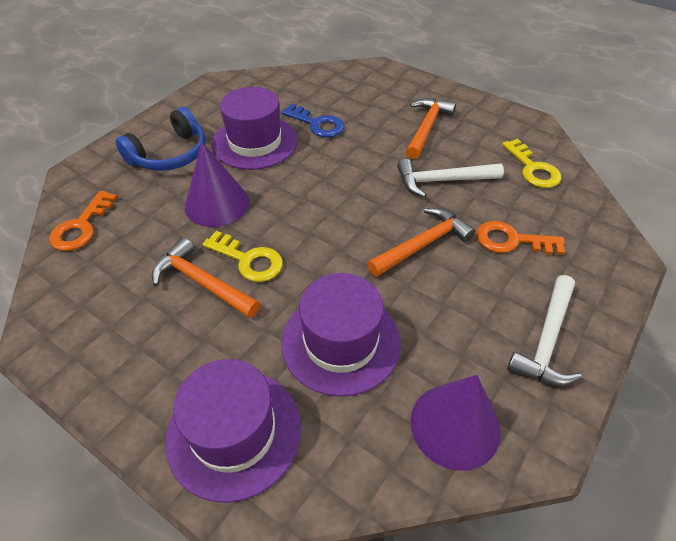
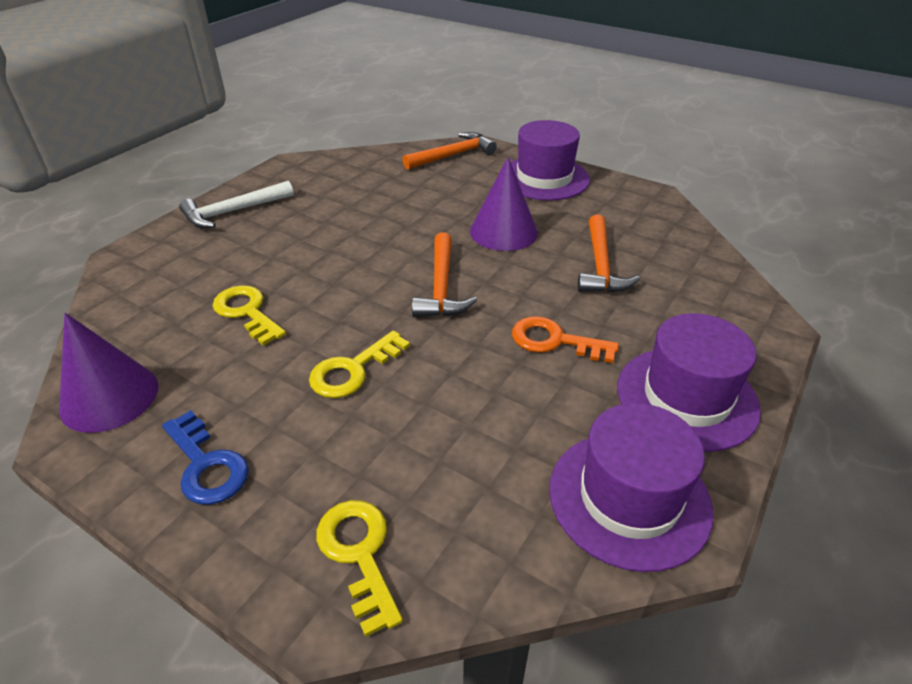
blue headphones: [115,107,206,171] = 1 -> none = 0
orange key: [49,191,117,251] [476,221,565,255] = 2 -> [512,316,619,363] = 1
white hammer: [397,159,504,197] [507,275,582,386] = 2 -> [179,181,294,228] = 1
yellow key: [202,231,283,282] [502,139,562,188] = 2 -> [213,285,286,346] [309,331,410,398] [316,500,403,637] = 3

